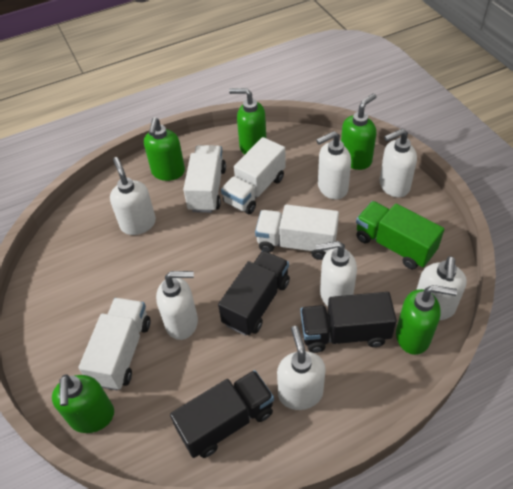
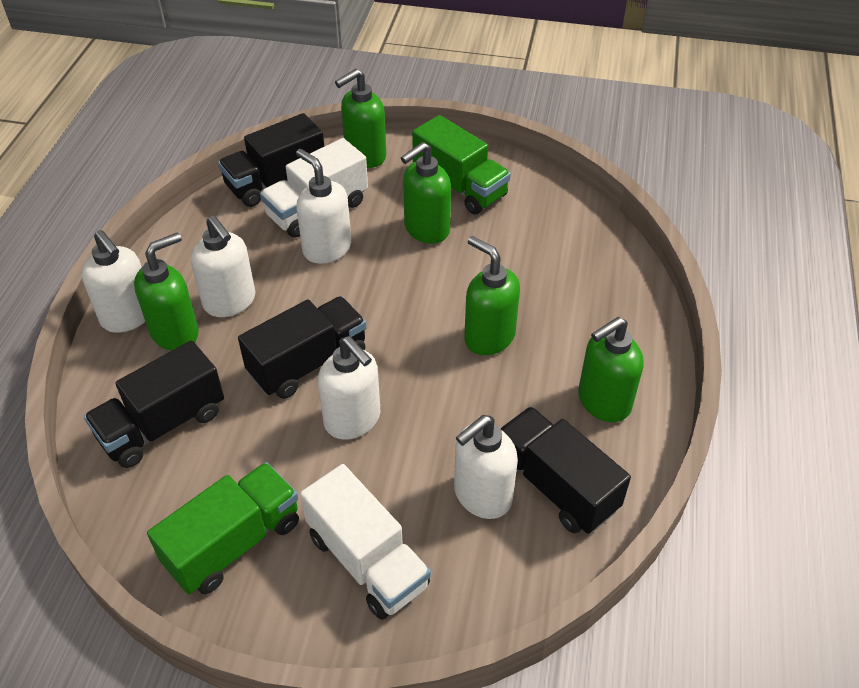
black truck: [170,370,274,458] [218,251,290,336] [300,292,397,353] = 3 -> [84,341,224,468] [218,113,324,207] [238,296,367,399] [500,406,631,534] = 4
green truck: [356,201,444,269] = 1 -> [147,462,299,594] [412,115,511,214] = 2
white soap dispenser: [110,157,156,235] [156,271,198,340] [277,326,326,410] [316,131,351,200] [316,241,357,306] [380,128,417,198] [416,256,467,320] = 7 -> [82,230,145,333] [191,215,255,317] [296,149,351,264] [318,336,380,440] [454,415,518,519] = 5
white truck: [78,298,150,390] [183,145,226,213] [221,137,286,214] [255,204,339,260] = 4 -> [260,138,368,237] [300,464,431,620] = 2

